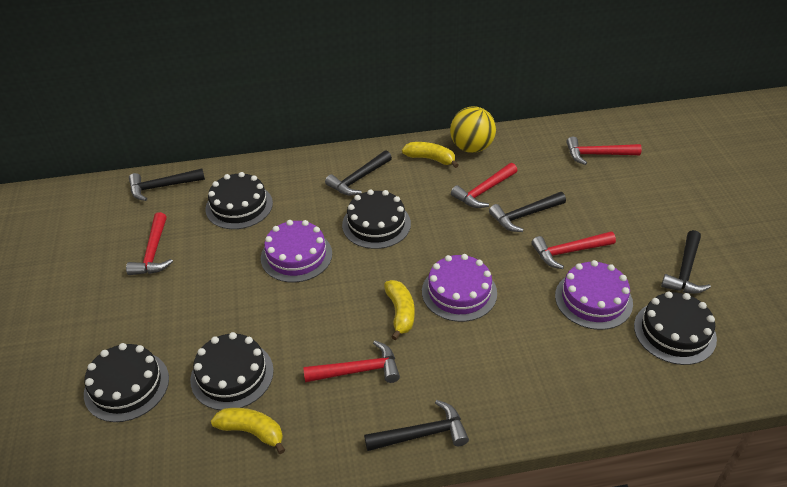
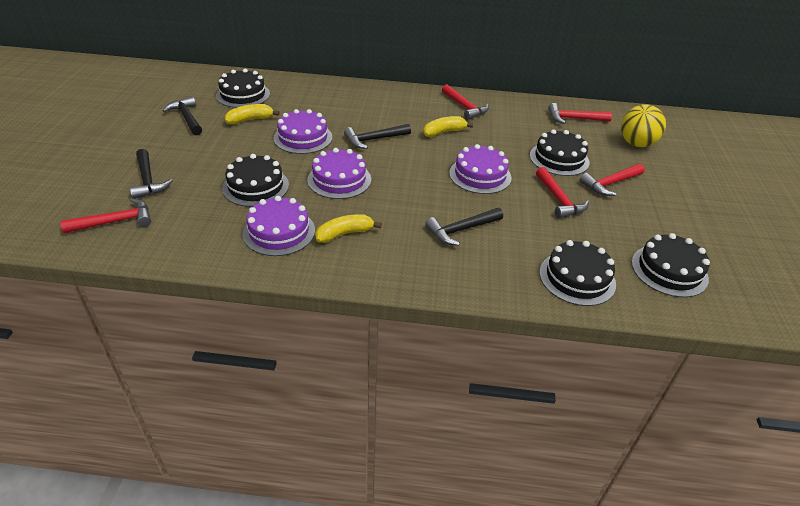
black hammer: [129,169,205,201] [325,150,392,196] [364,400,469,451] [489,192,566,232] [661,230,711,294] = 5 -> [130,149,172,199] [163,96,202,135] [344,124,411,149] [425,208,503,246] = 4
purple cake: [261,220,332,282] [422,254,497,322] [555,260,633,330] = 3 -> [243,196,315,256] [274,109,332,154] [307,148,371,199] [449,144,512,194] = 4

